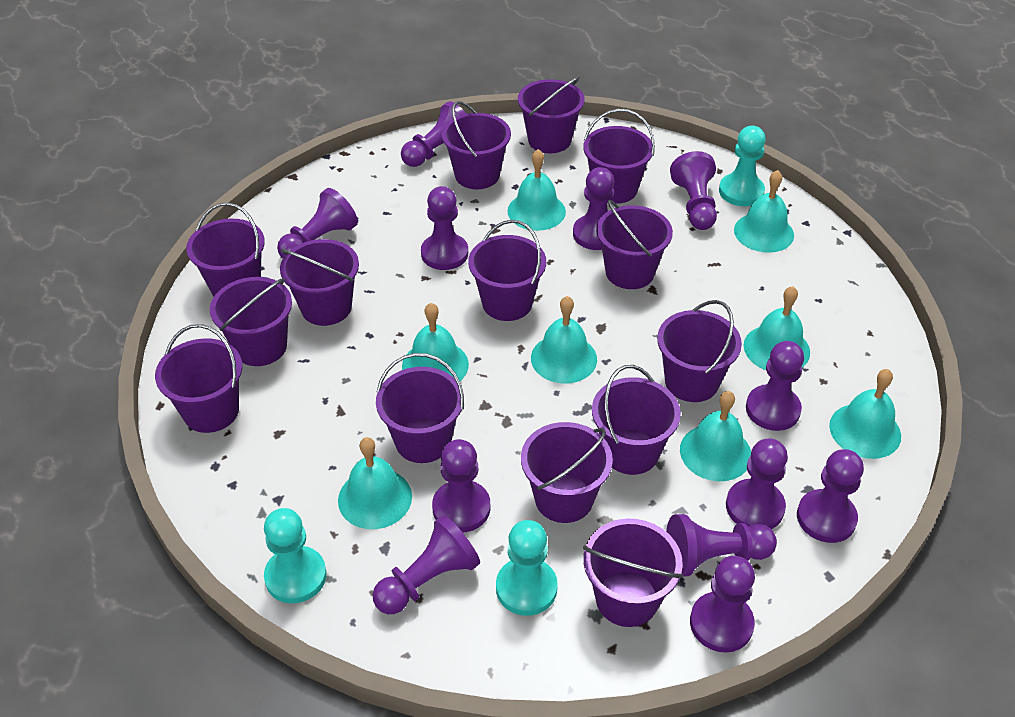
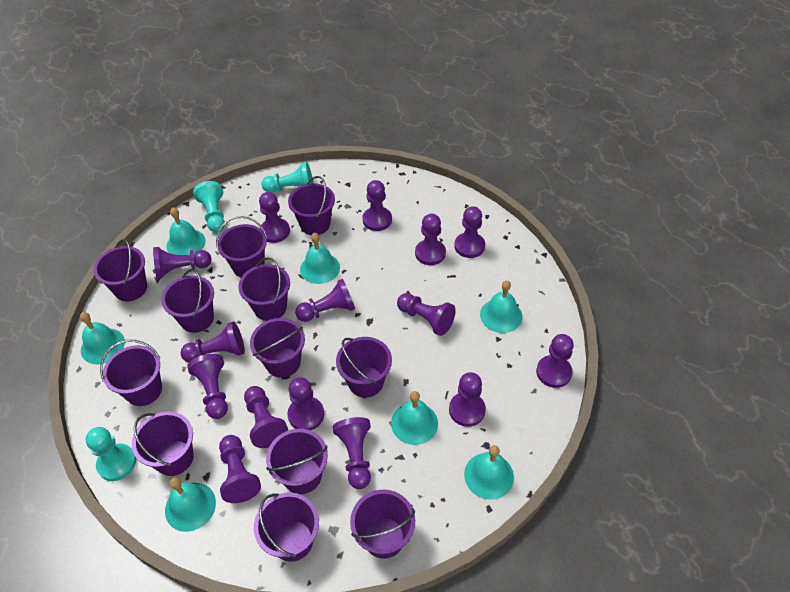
purple bucket: [155,324,242,433] [186,203,265,296] [210,277,292,366] [280,239,359,326] [376,353,464,463] [442,101,511,189] [468,220,546,321] [518,77,585,153] [521,422,613,523] [583,109,655,204] [583,519,683,627] [592,365,681,475] [596,200,673,289] [657,300,742,402] = 14 -> [93,239,147,301] [100,340,162,406] [132,411,194,476] [161,269,214,333] [216,216,267,278] [238,257,290,321] [250,318,305,378] [254,493,319,562] [266,428,328,494] [288,176,335,235] [336,337,392,398] [350,489,415,559] = 12
purple pawn: [277,188,358,258] [372,515,480,614] [401,101,466,167] [421,186,468,270] [432,439,491,532] [573,167,614,250] [666,514,777,577] [670,151,717,230] [690,556,755,653] [726,438,788,529] [746,341,804,431] [797,449,864,543] = 12 -> [153,247,212,279] [180,321,245,363] [187,354,228,419] [219,435,261,503] [244,386,288,448] [259,192,290,243] [287,377,324,430] [295,279,355,322] [333,417,371,489] [362,180,392,231] [397,293,456,336] [415,214,446,265] [449,372,486,427] [454,206,485,258] [536,334,574,388] = 15
turquoise bell: [338,437,412,529] [402,303,469,381] [507,149,566,231] [531,296,597,383] [680,391,751,481] [734,170,794,253] [744,286,810,370] [829,369,901,459] = 8 -> [80,312,125,364] [165,478,216,532] [166,208,206,255] [300,233,340,284] [391,391,438,445] [464,445,514,500] [480,281,522,333] = 7

